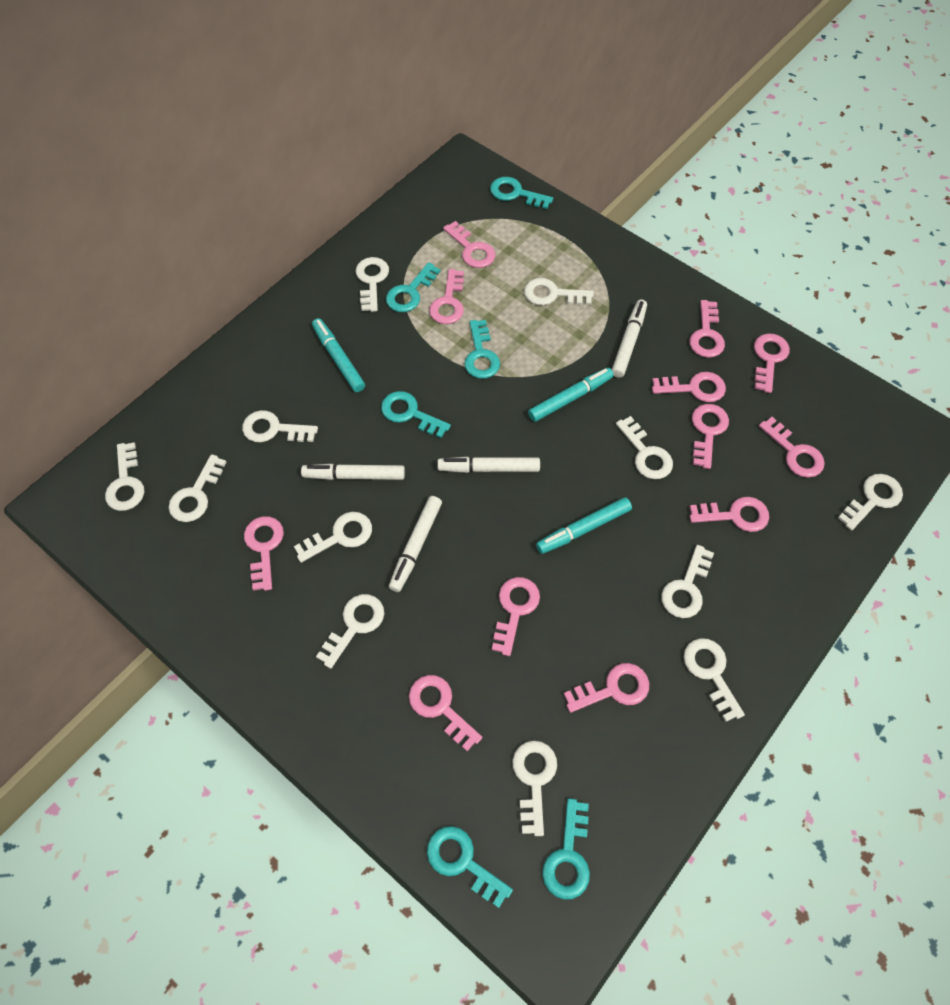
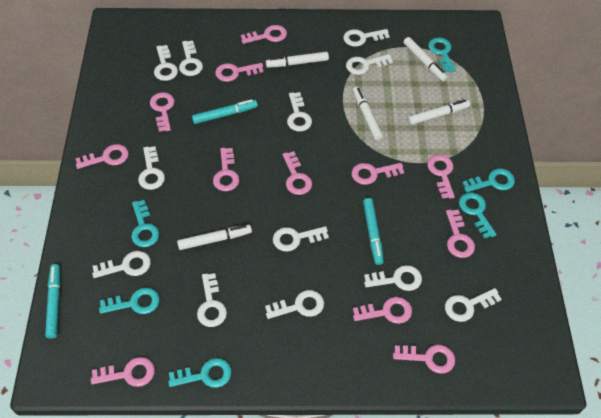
white marker: [301,464,405,480] [389,496,442,592] [437,457,540,473] [612,300,647,378] = 4 -> [177,224,252,250] [266,52,329,68] [353,87,383,140] [403,37,448,82] [408,99,470,125] = 5

